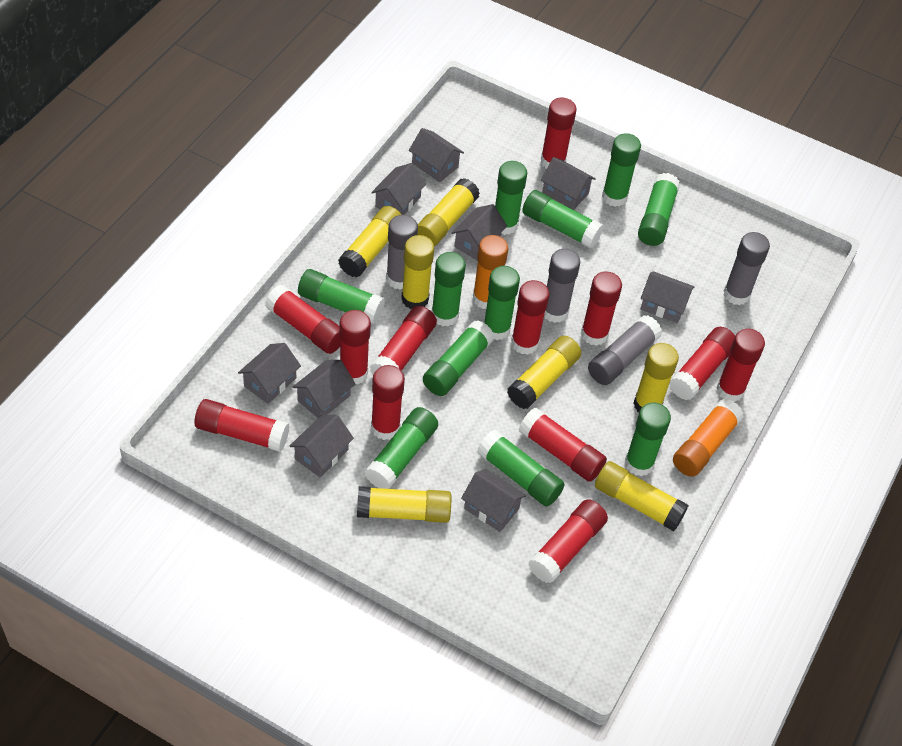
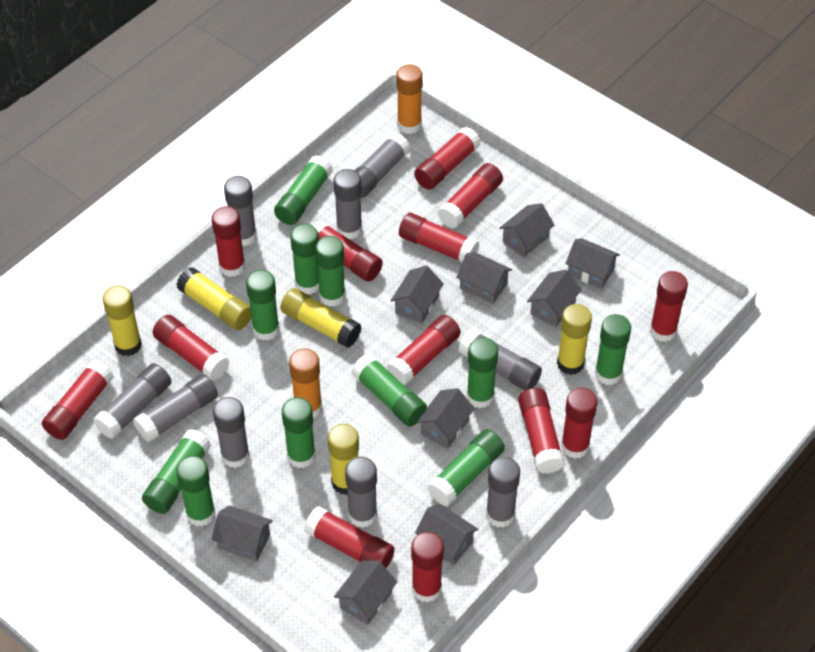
grey glue stick: [386,215,418,290] [544,249,580,323] [588,315,662,385] [724,232,770,305] = 4 -> [93,363,172,439] [133,374,218,443] [213,397,250,468] [224,176,257,246] [333,169,362,239] [345,457,377,528] [355,133,410,198] [458,329,542,390] [486,457,520,528] = 9
red glue stick: [195,399,289,452] [265,284,341,354] [339,310,371,385] [370,306,437,374] [371,365,405,440] [511,280,550,355] [519,408,607,482] [528,499,608,583] [541,98,577,169] [581,272,622,346] [669,327,735,400] [716,329,765,402] = 12 -> [42,360,114,440] [153,315,229,381] [211,206,245,277] [304,506,395,568] [313,221,383,281] [386,315,461,385] [399,213,479,262] [411,532,444,603] [414,127,481,190] [437,163,503,229] [518,388,564,474] [561,388,597,459] [650,271,688,342] = 13
yellow glue stick: [338,206,402,278] [357,486,451,523] [401,235,434,309] [417,178,480,246] [507,336,581,409] [595,461,688,531] [634,343,679,412] = 7 -> [102,285,142,356] [177,267,251,330] [280,288,361,348] [328,424,359,495] [557,304,592,375] = 5

